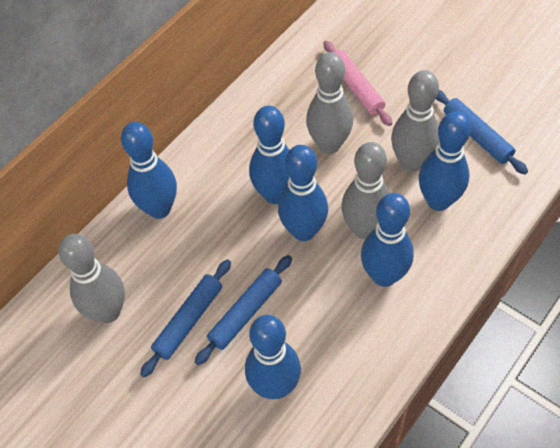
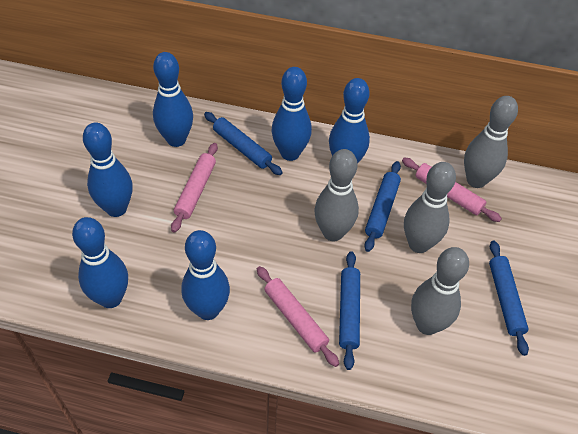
blue rolling pin: [140,259,231,378] [195,255,292,365] [436,90,528,174] = 3 -> [204,112,283,175] [339,251,360,370] [364,161,401,252] [489,240,529,356] = 4
pink rolling pin: [323,41,392,126] = 1 -> [171,143,218,232] [257,266,339,367] [402,158,502,222] = 3

